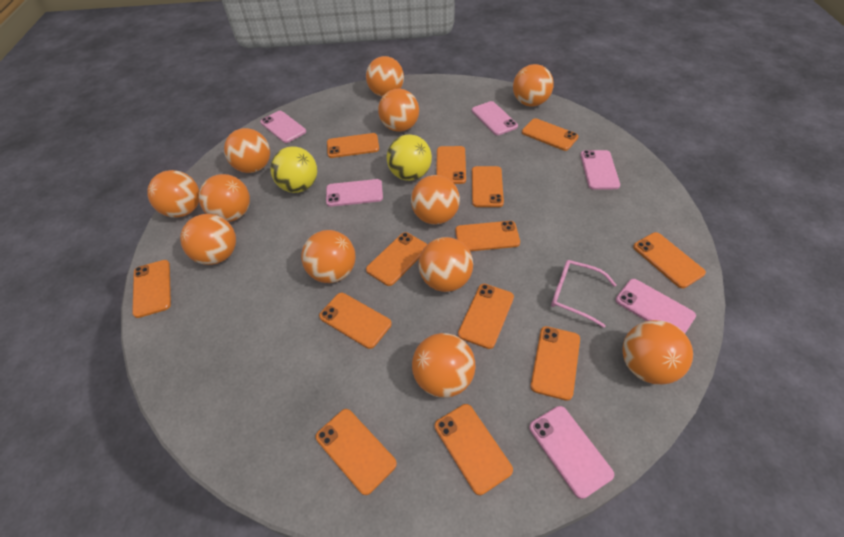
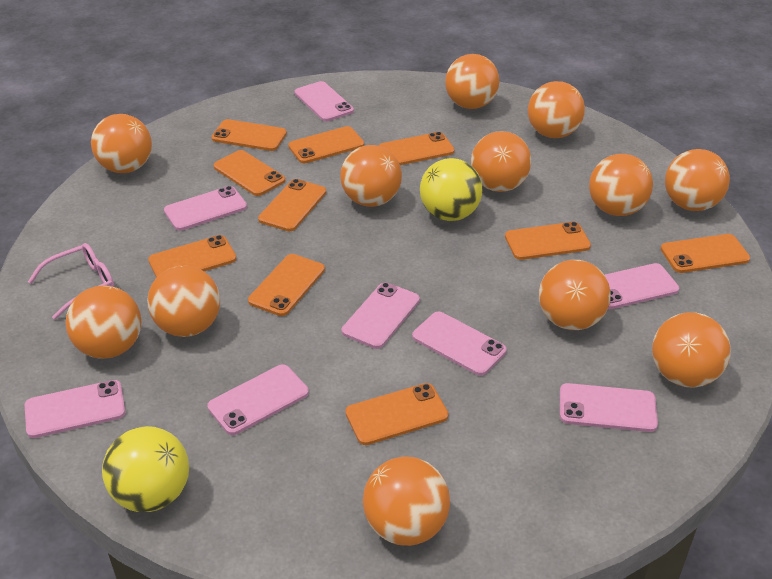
orange phone: [132,260,171,318] [316,409,397,495] [319,293,392,349] [327,133,379,158] [366,232,427,286] [435,404,513,495] [436,146,466,184] [455,221,520,251] [458,284,514,349] [472,166,504,207] [522,118,579,151] [530,326,580,401] [633,232,706,288] = 13 -> [148,235,237,278] [211,119,287,151] [213,150,285,196] [248,254,325,316] [258,179,326,231] [288,126,364,163] [345,383,449,445] [379,132,455,165] [505,222,591,260] [661,234,750,273] = 10
pink phone: [260,111,306,143] [326,179,383,207] [472,101,518,135] [529,406,614,499] [580,150,620,190] [616,279,696,333] = 6 -> [25,380,126,438] [164,186,247,231] [207,364,309,435] [294,81,354,121] [342,282,420,349] [412,312,507,376] [560,383,658,432] [605,263,679,309] = 8

